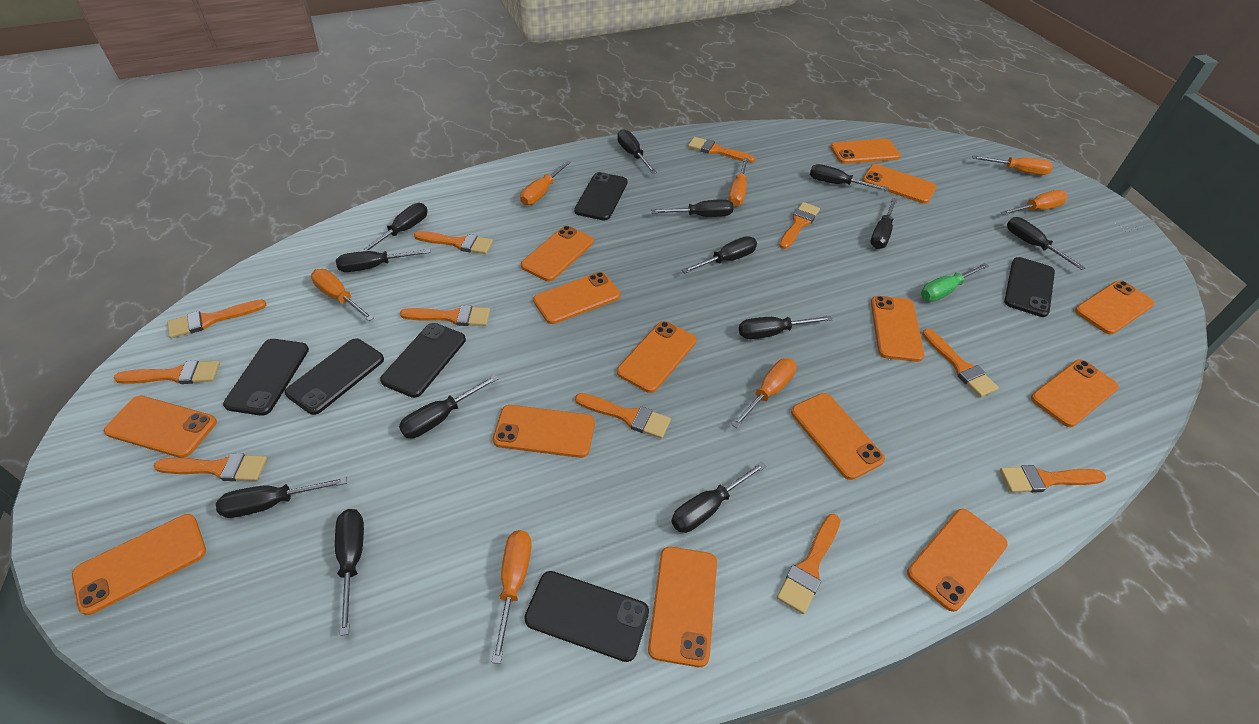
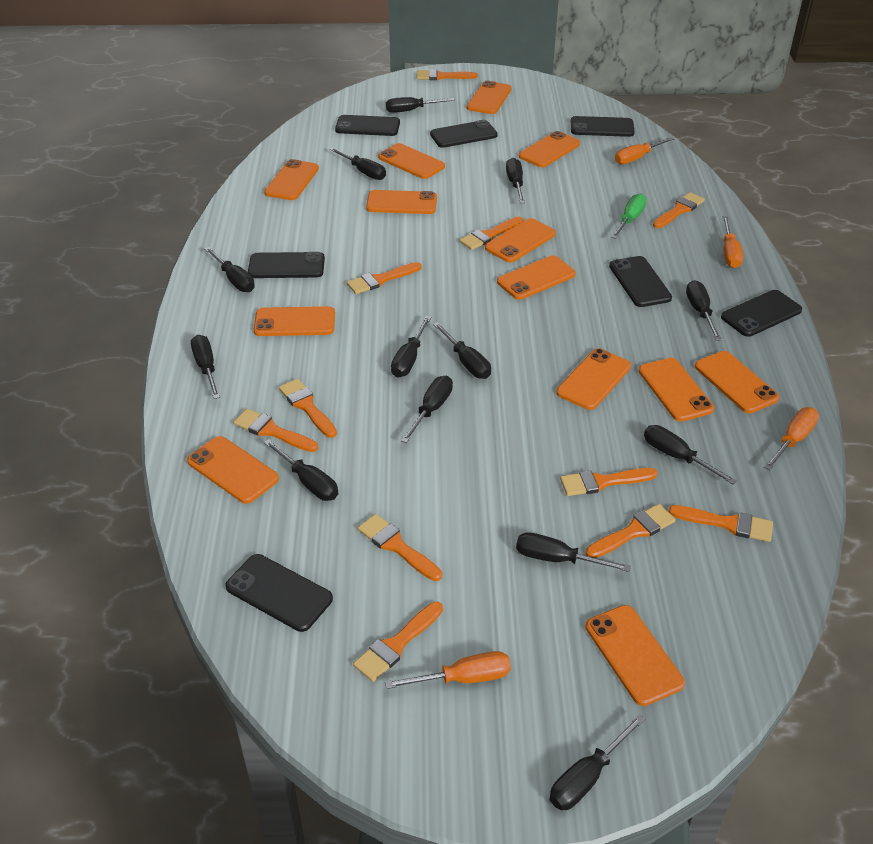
black phone: [223,339,309,416] [285,338,384,415] [380,323,466,398] [524,571,649,662] [574,172,628,221] [1004,257,1055,317] = 6 -> [225,554,333,632] [248,252,325,278] [335,115,400,136] [430,120,498,148] [571,116,635,137] [609,256,672,307] [721,290,802,337] = 7
orange phone: [72,514,206,615] [104,396,217,458] [493,405,595,458] [521,226,594,281] [533,272,620,324] [617,321,696,393] [648,547,717,667] [791,393,885,480] [830,139,901,164] [862,164,937,204] [871,296,925,362] [907,509,1008,612] [1031,360,1119,427] [1075,281,1155,334] = 14 -> [187,436,279,504] [254,306,335,336] [264,159,319,200] [366,190,437,214] [378,143,445,179] [467,81,512,114] [485,218,556,263] [497,255,576,300] [519,131,580,167] [556,348,631,410] [586,605,685,706] [638,358,714,422] [695,351,779,413] = 13
orange screwdriver: [311,269,374,321] [492,530,532,664] [520,160,571,205] [728,158,749,207] [731,358,797,428] [972,156,1053,175] [1001,190,1068,215] = 7 -> [385,651,511,689] [615,137,674,164] [723,216,743,268] [764,407,819,470] = 4

